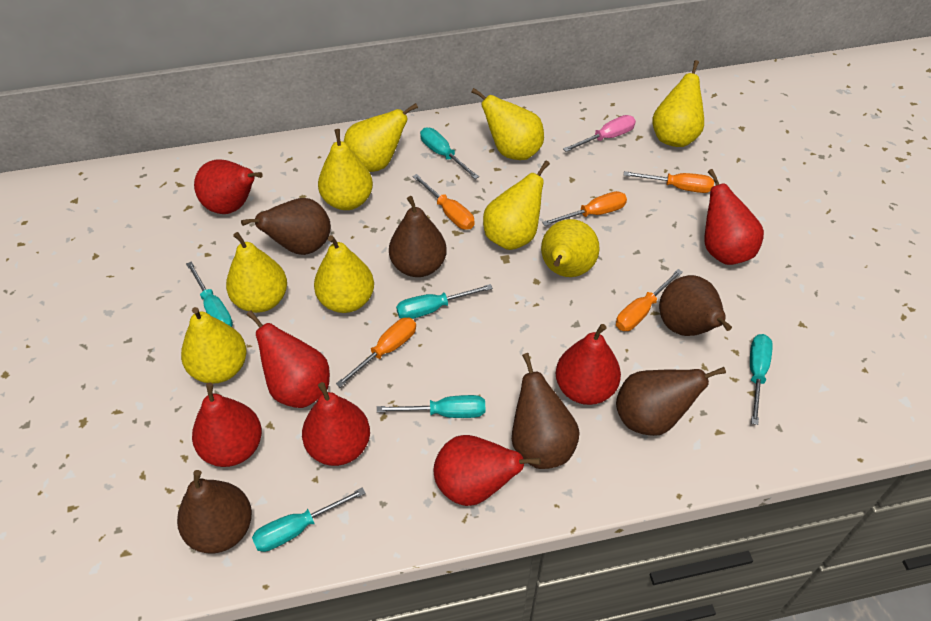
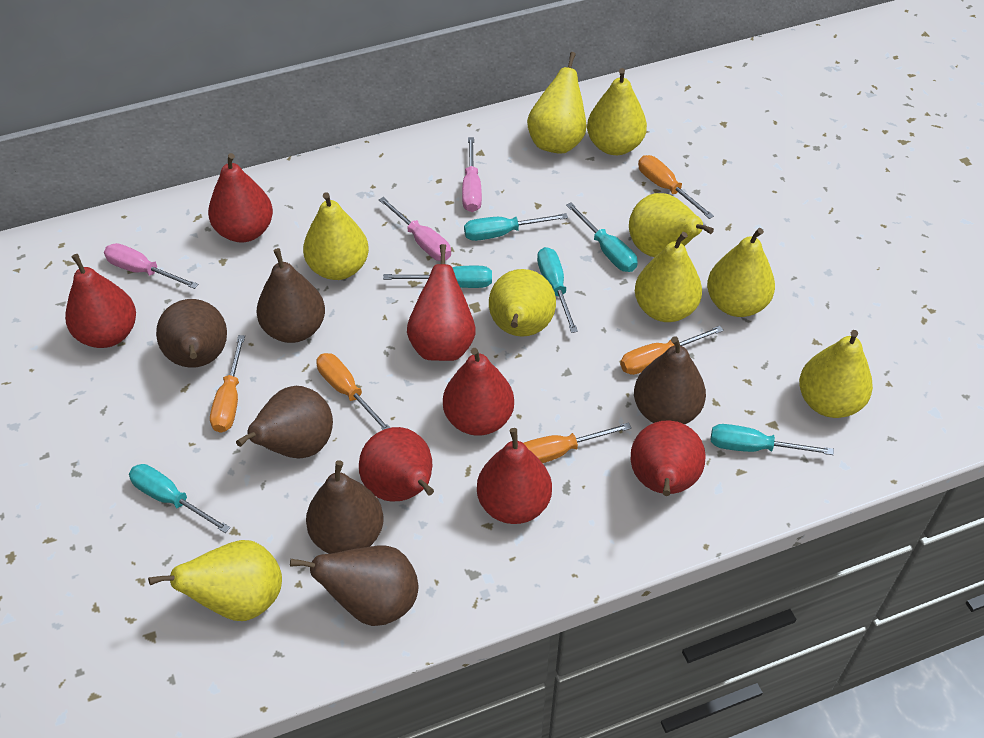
pink screwdriver: [563,115,636,152] = 1 -> [104,243,199,289] [379,197,451,261] [462,137,482,212] = 3

